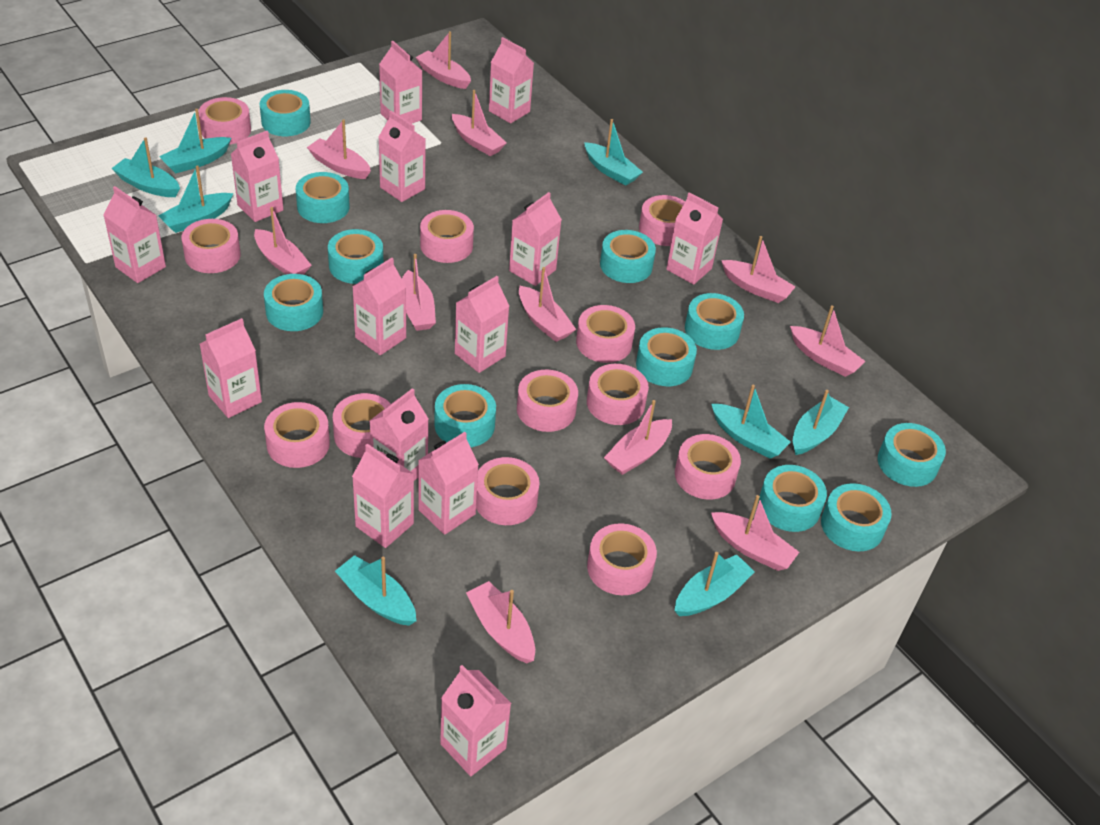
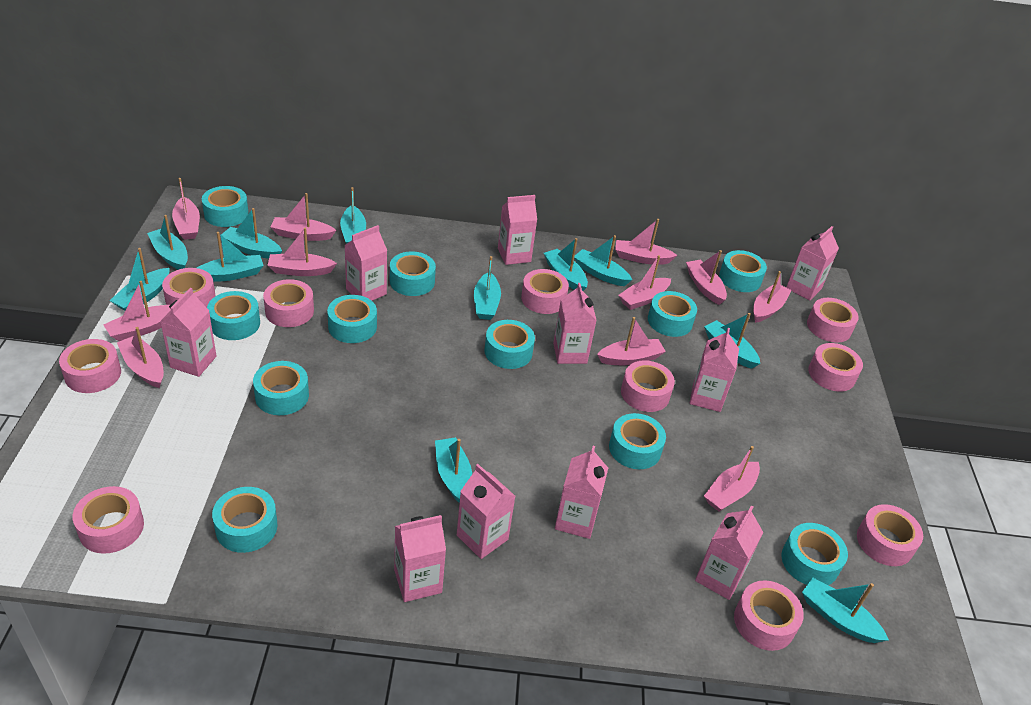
pink carton: [103,186,166,283] [200,318,262,418] [231,131,283,222] [352,258,406,355] [352,443,414,548] [370,388,429,481] [379,41,422,124] [379,111,425,202] [418,432,479,535] [440,665,511,776] [455,276,509,373] [489,37,534,123] [509,192,562,286] [666,192,723,285] = 14 -> [160,288,216,377] [345,225,387,301] [394,515,446,602] [457,464,516,559] [498,195,537,265] [553,283,597,364] [555,446,608,539] [690,328,739,412] [695,505,763,600] [786,226,839,301] = 10
pink tape: [182,219,241,273] [198,97,251,145] [264,402,330,468] [333,393,391,458] [420,210,474,263] [476,457,539,525] [517,369,578,432] [576,305,635,363] [587,364,649,425] [587,523,657,595] [639,195,685,246] [675,434,741,500] = 12 -> [59,339,121,393] [73,486,144,554] [162,268,216,307] [263,279,314,327] [521,269,569,314] [621,360,675,412] [734,580,804,651] [807,298,859,343] [808,343,863,392] [857,504,923,566] = 10
turquoise boat: [111,137,180,197] [158,165,233,233] [159,109,231,173] [335,555,416,626] [584,119,643,186] [675,552,755,616] [711,385,791,459] [793,390,849,455] = 8 -> [109,248,170,310] [147,215,188,270] [197,232,264,282] [220,208,282,259] [340,187,366,244] [435,437,472,503] [474,256,501,320] [544,238,588,291] [574,235,632,286] [704,313,760,369] [802,578,889,643] = 11

